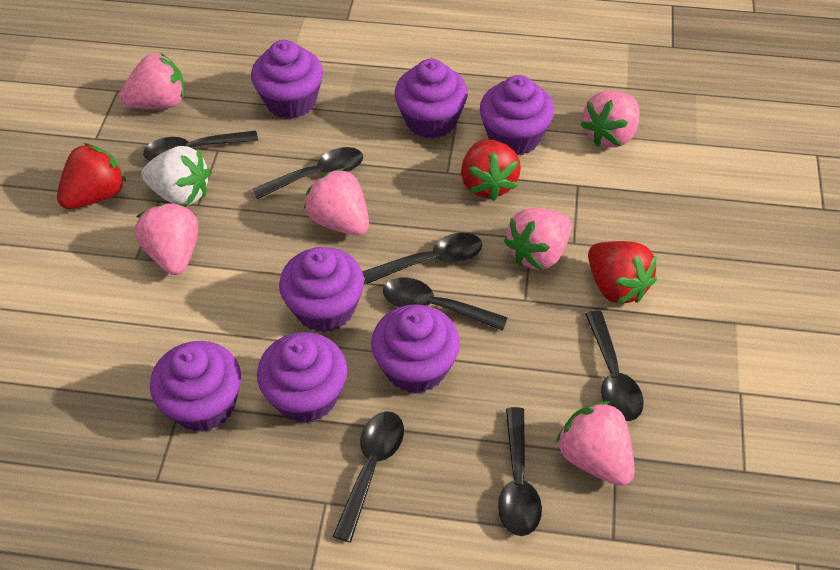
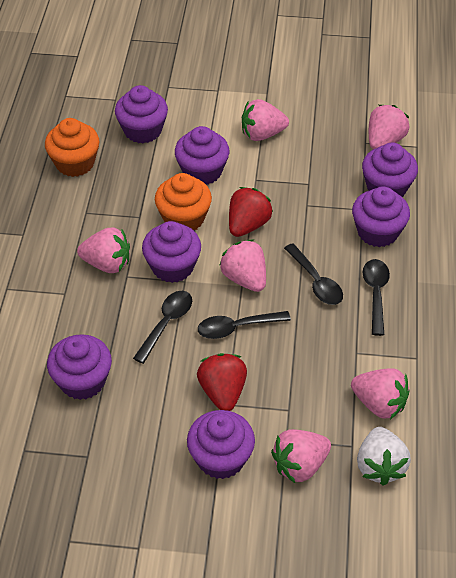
black spoon: [143,130,258,161] [252,147,363,199] [333,411,404,542] [362,233,482,284] [383,277,508,331] [498,407,542,536] [585,310,644,421] = 7 -> [133,291,192,364] [198,311,291,339] [284,243,343,305] [363,259,390,336] = 4
orange cupcake: none = 0 -> [45,118,99,177] [155,173,212,230] = 2
red strawberry: [57,143,126,209] [461,139,521,201] [588,241,657,304] = 3 -> [197,353,247,411] [229,187,273,237] = 2

